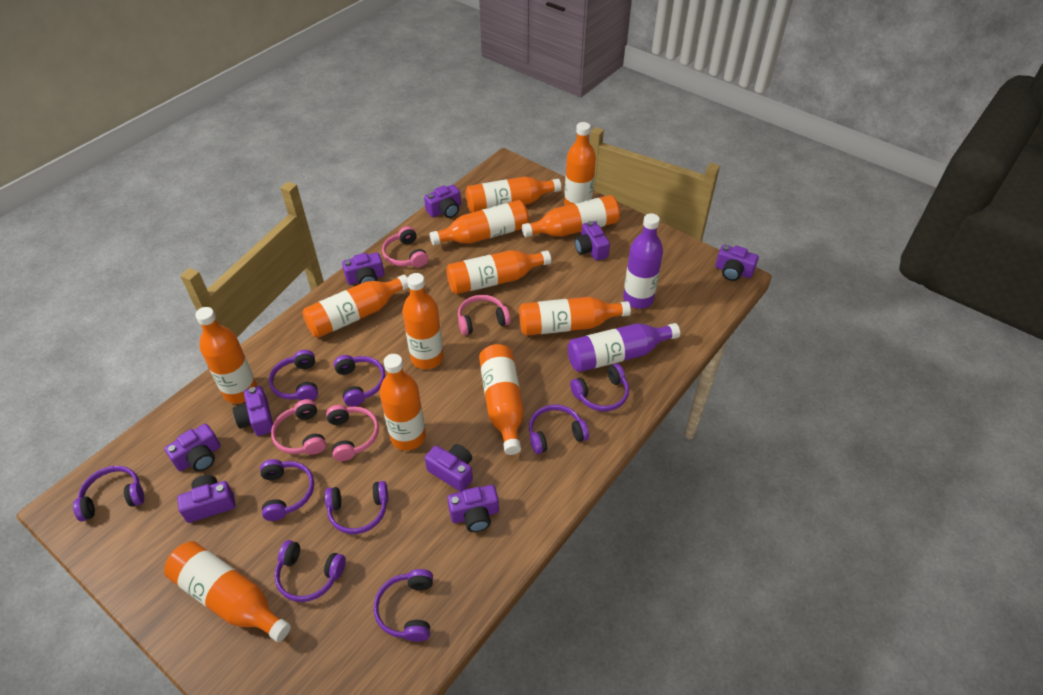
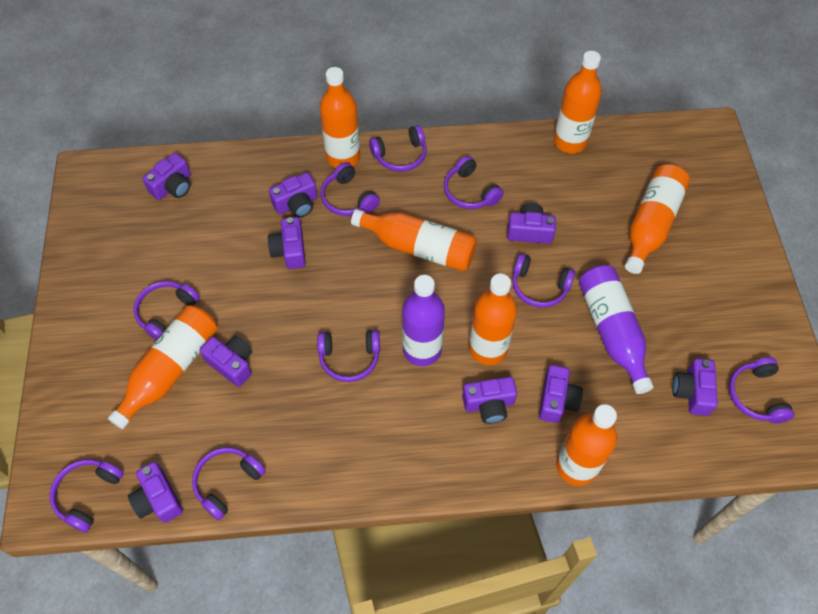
orange bottle: [164,541,291,642] [195,307,257,404] [302,275,409,338] [380,354,426,450] [403,273,444,369] [430,200,529,245] [446,250,551,294] [466,177,561,213] [479,344,524,455] [519,297,631,336] [522,195,620,237] [564,122,596,206] = 12 -> [108,305,218,429] [319,67,360,168] [351,209,477,271] [469,274,517,365] [554,51,602,154] [556,404,617,486] [625,164,690,274] = 7
pink headphones: [271,399,326,455] [326,405,379,461] [382,226,428,267] [458,295,511,335] = 4 -> none = 0

